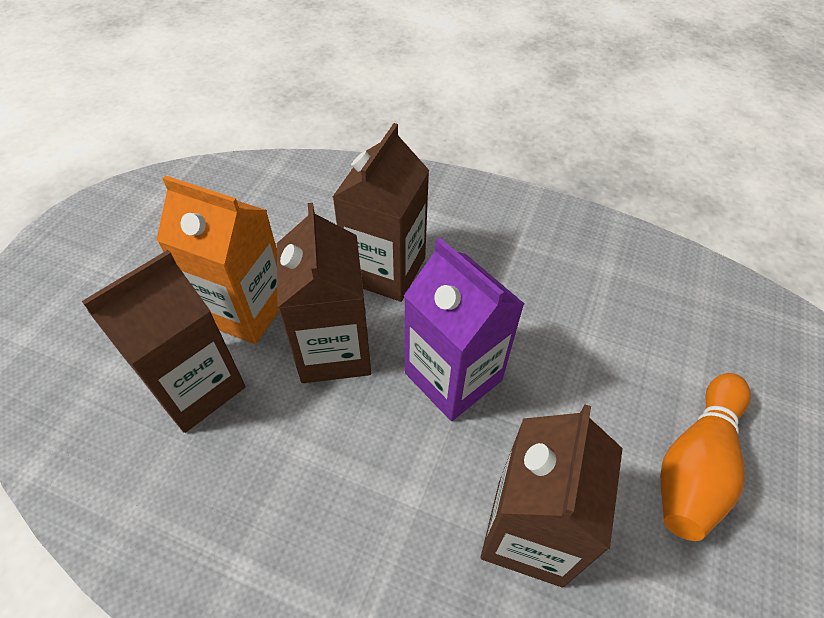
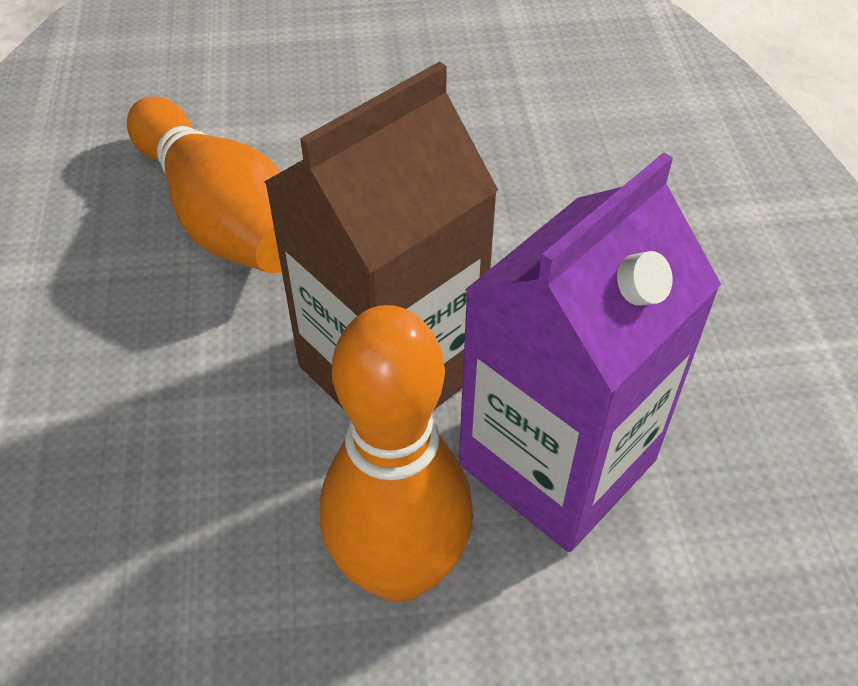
brown carton: [82,250,246,433] [277,203,371,383] [333,123,430,302] [481,405,623,587] = 4 -> [264,61,498,409] = 1
orange bowling pin: [660,373,751,541] = 1 -> [127,96,282,273] [320,305,473,603] = 2
orange carton: [156,175,279,344] = 1 -> none = 0

